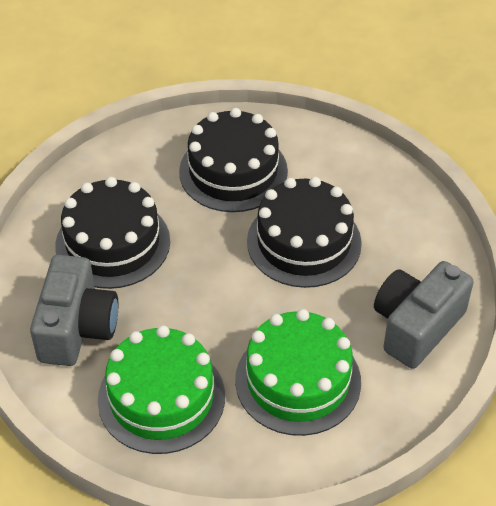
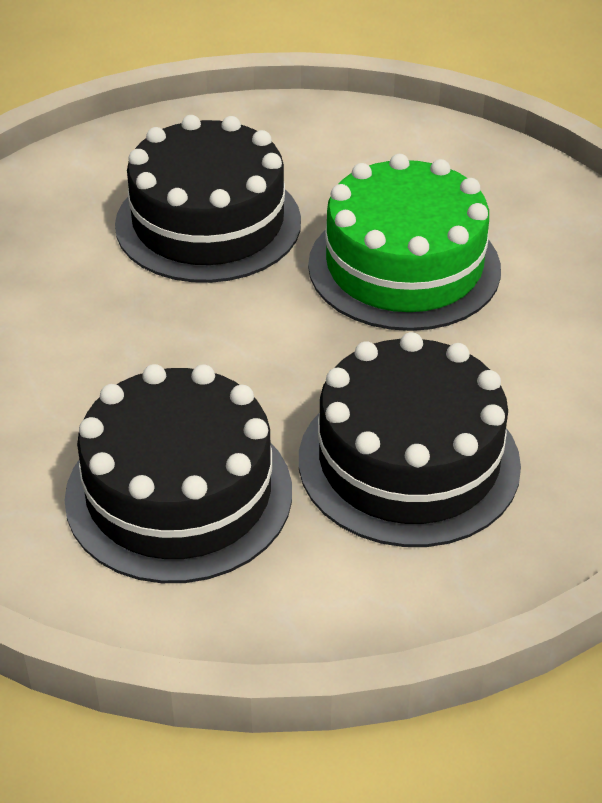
green cake: [98,325,225,454] [235,309,361,436] = 2 -> [308,154,501,331] = 1
grey camera: [30,255,118,366] [374,261,474,369] = 2 -> none = 0

